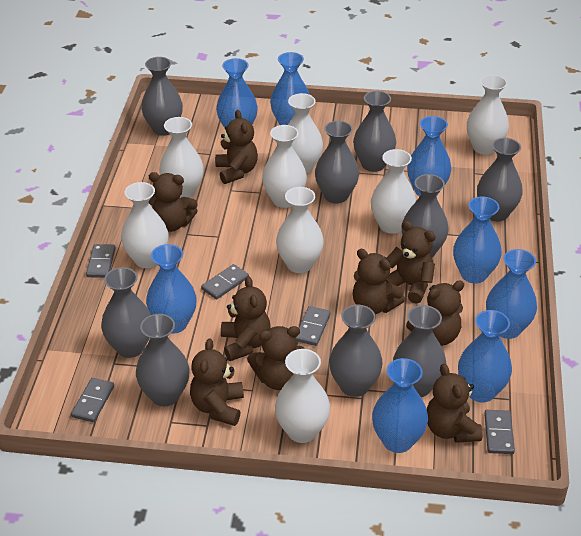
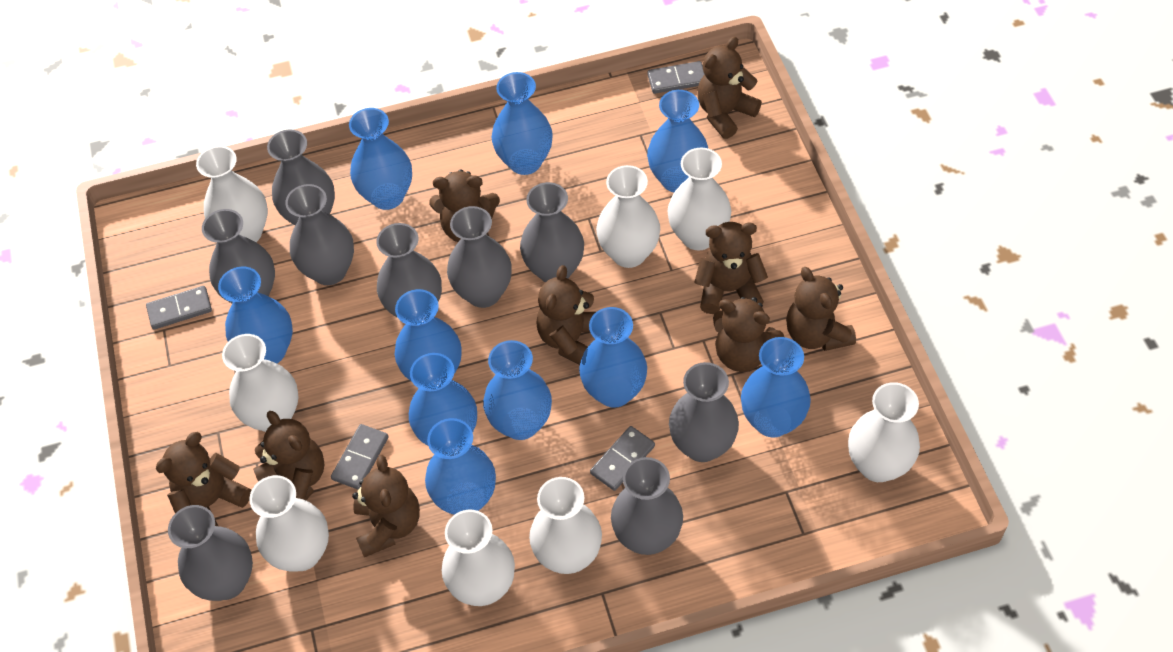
blue vase: [146,244,197,334] [216,58,258,130] [270,52,310,125] [372,358,428,453] [407,116,452,196] [453,197,502,284] [458,310,512,402] [486,249,537,339] = 8 -> [218,266,293,363] [349,108,412,210] [395,289,462,381] [409,353,477,446] [425,418,496,515] [483,340,552,440] [492,72,553,175] [579,307,647,408] [647,90,708,192] [741,337,811,438] = 10
grey domino: [71,378,114,422] [86,244,116,278] [201,264,249,299] [296,306,331,346] [484,410,515,454] = 5 -> [146,286,212,330] [331,424,388,490] [590,426,655,491] [647,61,705,94] = 4

